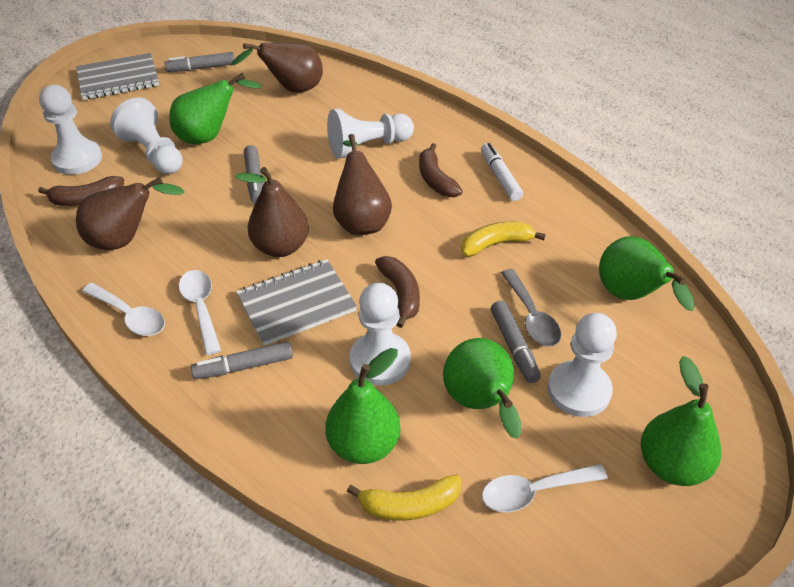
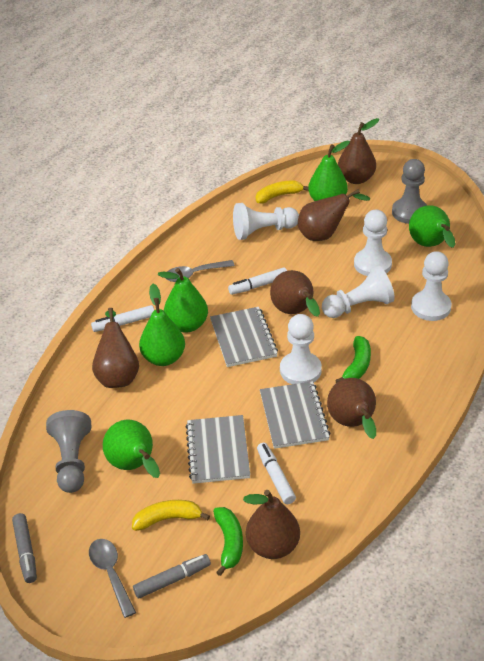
brown banana: [38,176,124,206] [375,256,420,328] [419,143,463,197] = 3 -> none = 0
brown pear: [76,177,185,250] [231,43,323,93] [235,167,309,257] [333,134,392,235] = 4 -> [92,308,139,388] [243,490,300,559] [270,270,320,317] [298,189,370,241] [327,378,376,439] [338,118,379,184] = 6
green banana: none = 0 -> [213,507,243,576] [335,336,371,383] = 2
grey marker: [164,52,235,72] [191,341,293,379] [244,145,264,204] [491,301,541,383] = 4 -> [12,513,37,583] [133,554,211,599] = 2
grey notebook: [76,53,159,100] [236,259,357,346] = 2 -> [185,415,250,484] [210,307,278,367] [260,381,330,449] = 3
grey pawn: none = 0 -> [46,410,91,493] [392,159,427,224] = 2
grey spoon: [501,269,561,347] = 1 -> [89,539,136,618] [165,260,235,282] = 2
white marker: [481,143,523,201] = 1 -> [91,305,154,332] [228,267,287,295] [257,443,296,504] = 3
white spoon: [82,283,165,336] [179,270,221,355] [482,464,608,512] = 3 -> none = 0

